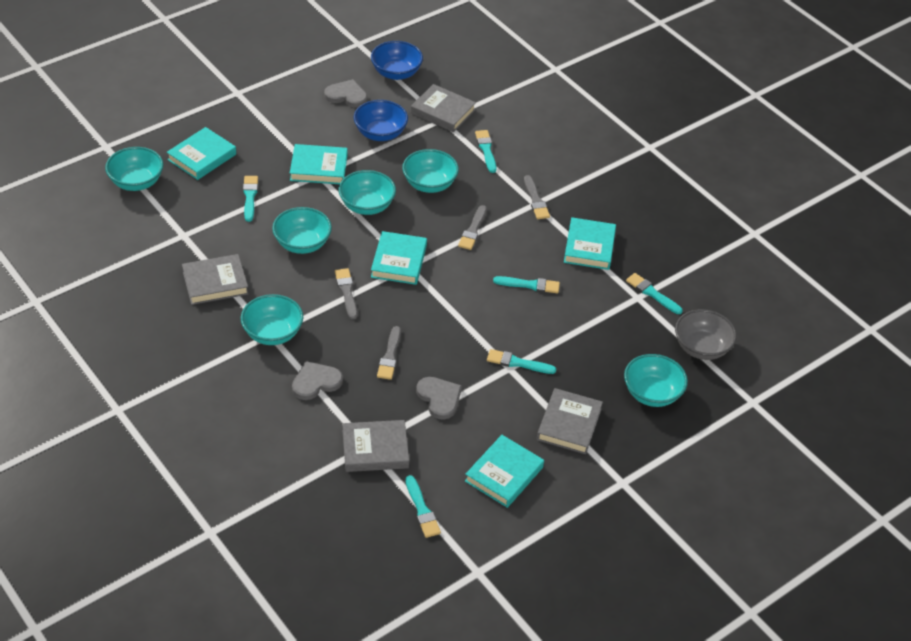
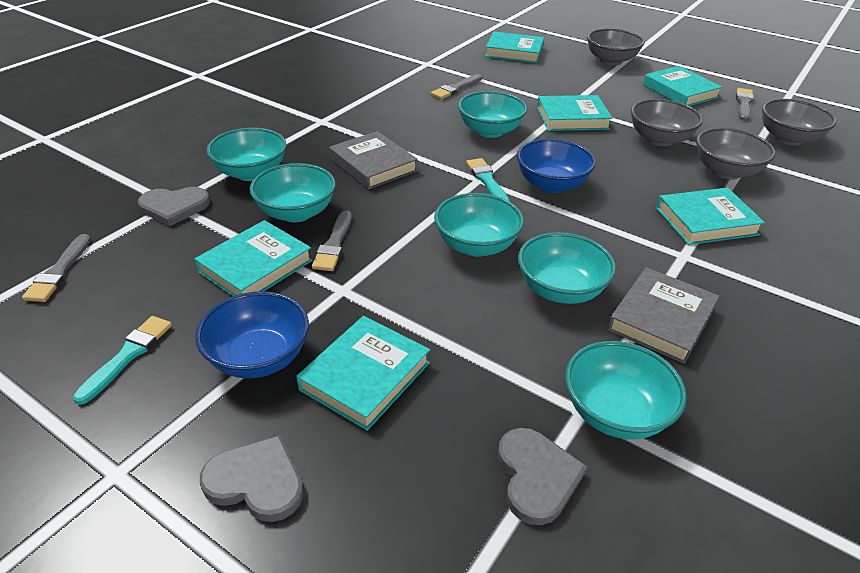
grey book: [182,254,249,305] [342,420,409,472] [411,84,476,132] [537,388,603,454] = 4 -> [329,131,418,189] [607,267,719,364] = 2
grey bowl: [675,309,737,360] = 1 -> [587,29,645,65] [631,99,703,146] [696,128,776,180] [762,99,837,146] = 4
turquoise book: [167,127,236,180] [290,144,347,184] [371,231,427,285] [465,435,544,508] [564,217,616,270] = 5 -> [194,220,313,296] [296,316,430,431] [485,32,544,63] [537,95,613,131] [643,66,722,106] [656,188,765,245] = 6
turquoise brush: [243,176,258,222] [406,475,441,538] [475,130,497,173] [487,349,556,374] [493,276,560,293] [626,273,683,314] = 6 -> [73,316,172,405] [466,158,510,202] = 2

